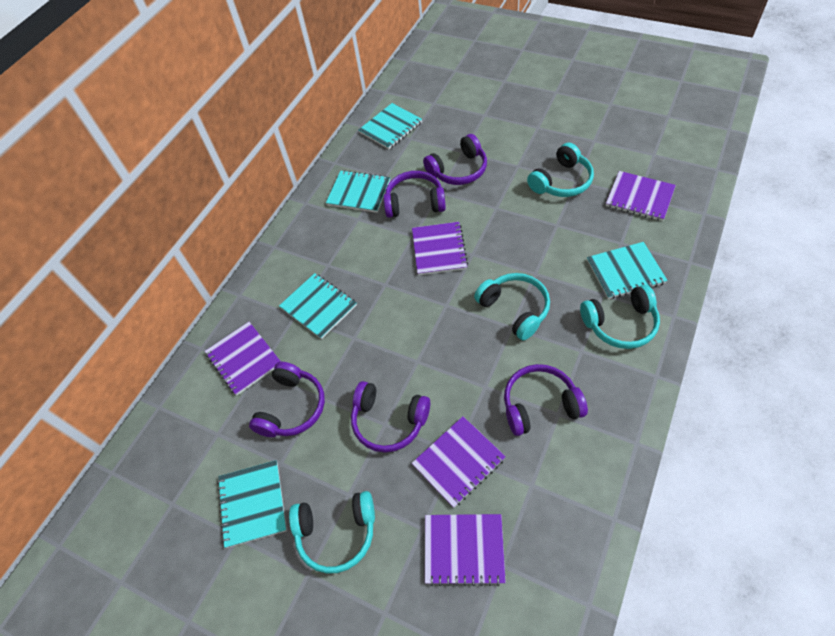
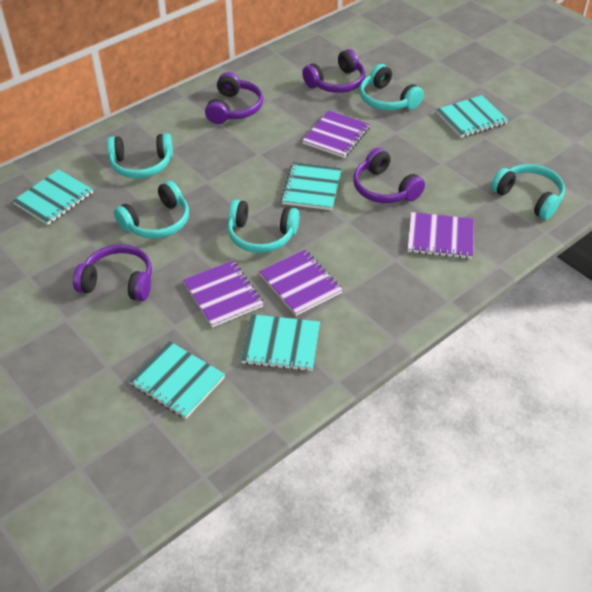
purple headphones: [249,362,325,437] [351,381,430,453] [383,171,446,218] [423,134,487,185] [504,364,588,436] = 5 -> [73,244,152,301] [205,72,263,124] [302,49,365,93] [353,148,425,203] = 4
purple notebook: [205,322,281,395] [412,222,468,275] [412,416,506,508] [425,514,506,586] [606,171,676,221] = 5 -> [183,260,264,328] [259,250,343,316] [302,110,370,158] [408,212,474,259] = 4
turquoise headphones: [289,491,375,574] [474,273,550,340] [527,143,594,197] [580,285,660,349] = 4 -> [107,133,173,178] [114,181,189,239] [227,199,300,253] [359,64,424,110] [491,164,565,220] = 5

